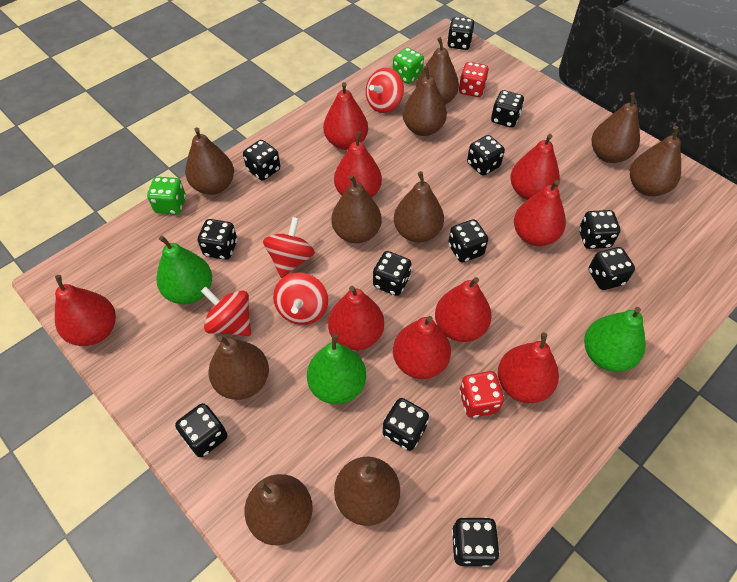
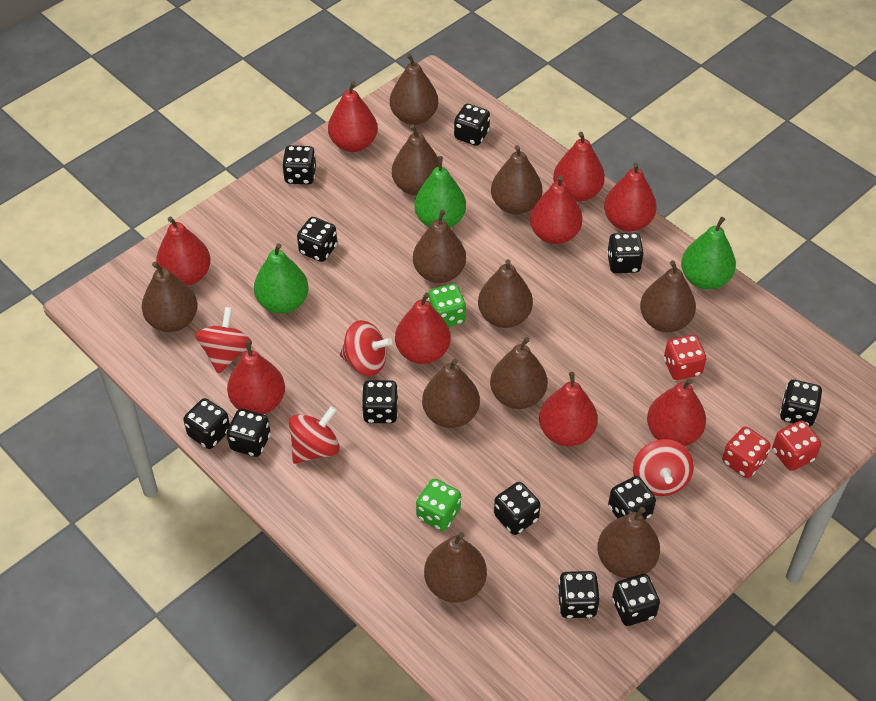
brown pear: [185,127,234,195] [209,336,269,400] [244,474,313,545] [331,174,382,243] [334,457,400,526] [394,171,444,243] [403,66,447,136] [416,37,459,105] [591,92,640,163] [630,126,681,196] = 10 -> [142,262,198,332] [390,54,438,125] [392,125,439,196] [413,210,466,283] [422,359,480,428] [424,532,487,603] [478,259,533,328] [490,337,547,409] [491,145,542,215] [597,507,660,578] [640,260,696,332] = 11
red dice: [459,62,489,97] [459,371,504,418] = 2 -> [664,335,706,380] [722,426,771,478] [772,420,821,471] = 3

